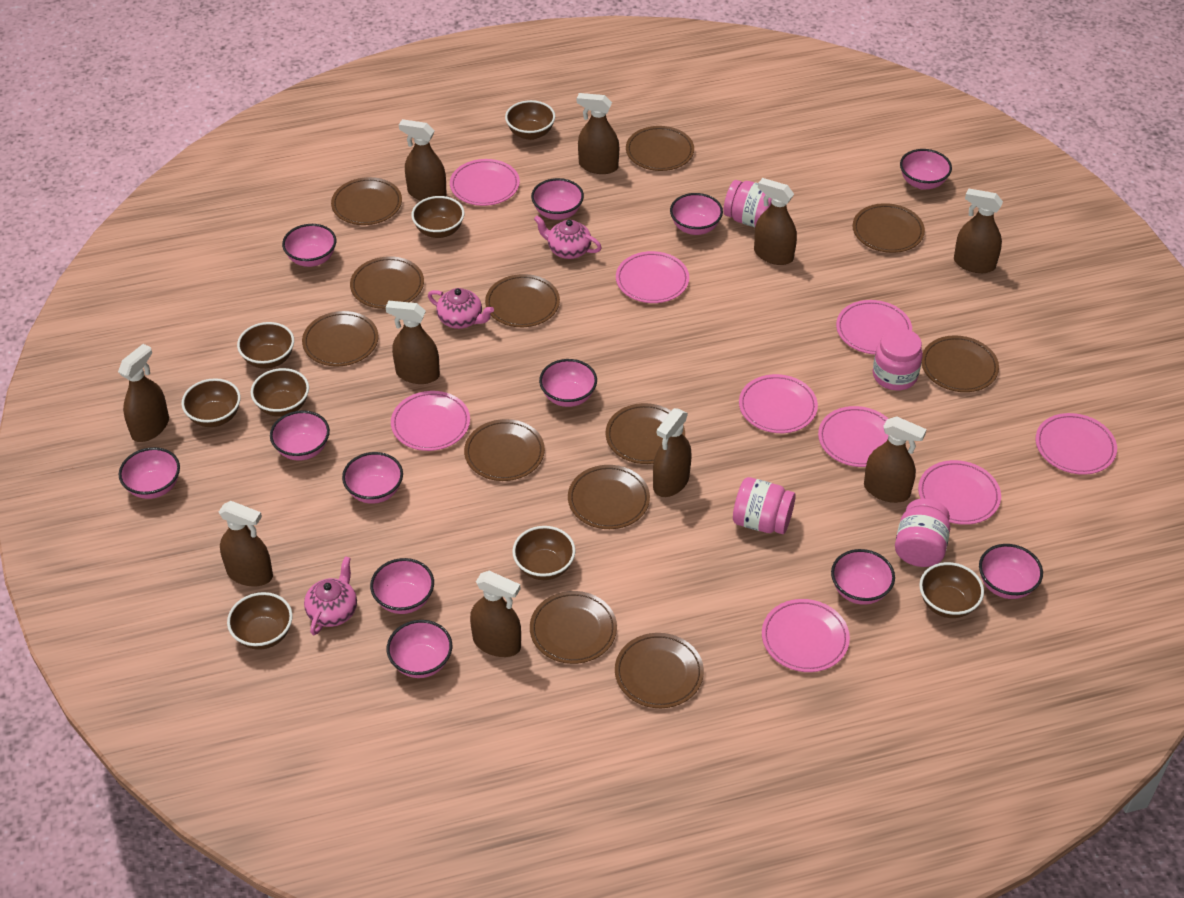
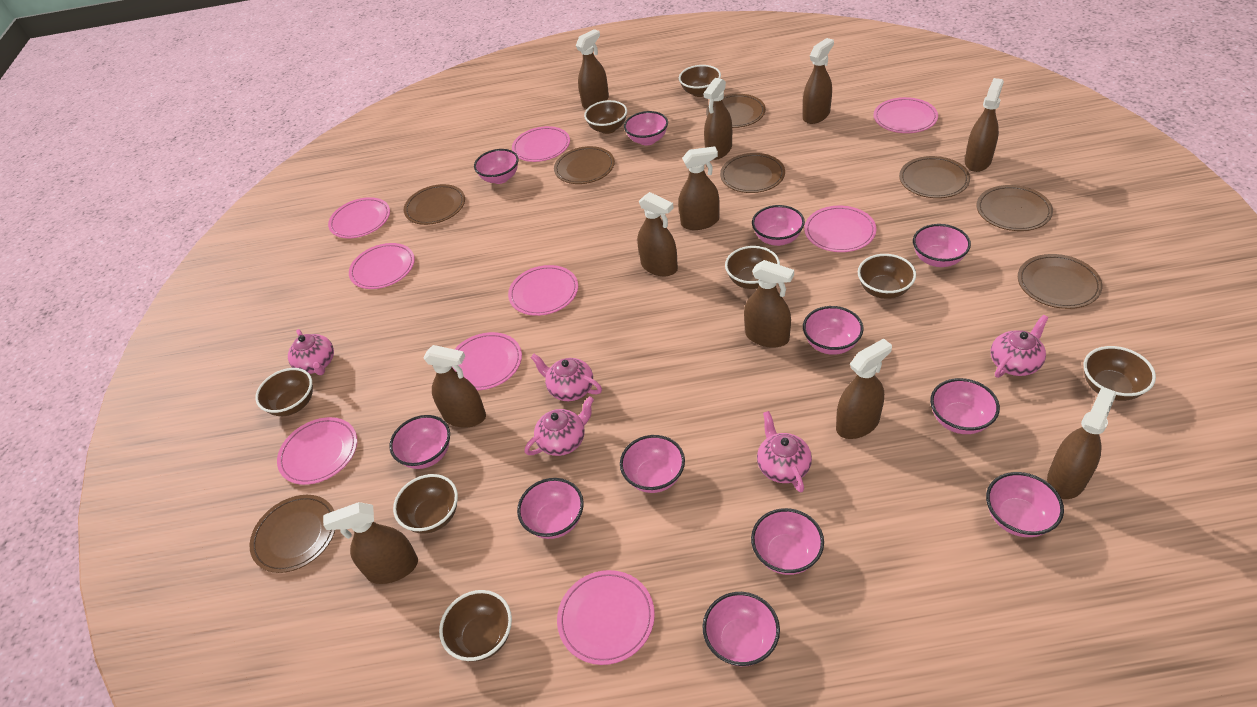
brown plate: [302,311,379,366] [331,177,402,225] [350,256,424,309] [464,419,545,481] [485,274,560,327] [530,591,617,664] [568,465,650,529] [606,403,685,464] [615,633,704,708] [626,126,694,171] [852,203,925,253] [921,335,999,392] = 12 -> [250,495,335,573] [404,184,465,225] [554,146,615,184] [706,94,766,128] [720,153,785,193] [899,156,970,198] [976,185,1053,231] [1018,254,1102,309] = 8
brown spray bottle: [118,344,169,442] [219,501,273,587] [386,301,440,384] [399,119,447,201] [470,571,521,657] [577,93,619,174] [653,408,691,497] [754,178,797,265] [864,416,927,503] [954,188,1003,273] = 10 -> [323,502,418,584] [423,345,486,428] [576,29,609,109] [637,192,678,276] [678,146,720,230] [704,78,732,160] [744,260,794,348] [803,38,834,124] [836,338,892,439] [965,78,1004,172] [1047,387,1116,499] = 11
pink jar: [723,180,772,227] [733,477,796,534] [873,328,923,390] [895,499,950,567] = 4 -> none = 0
pink teapot: [304,556,357,635] [428,288,494,329] [534,216,602,259] = 3 -> [288,329,334,375] [525,396,594,456] [530,354,602,401] [757,411,812,492] [991,315,1048,378] = 5

